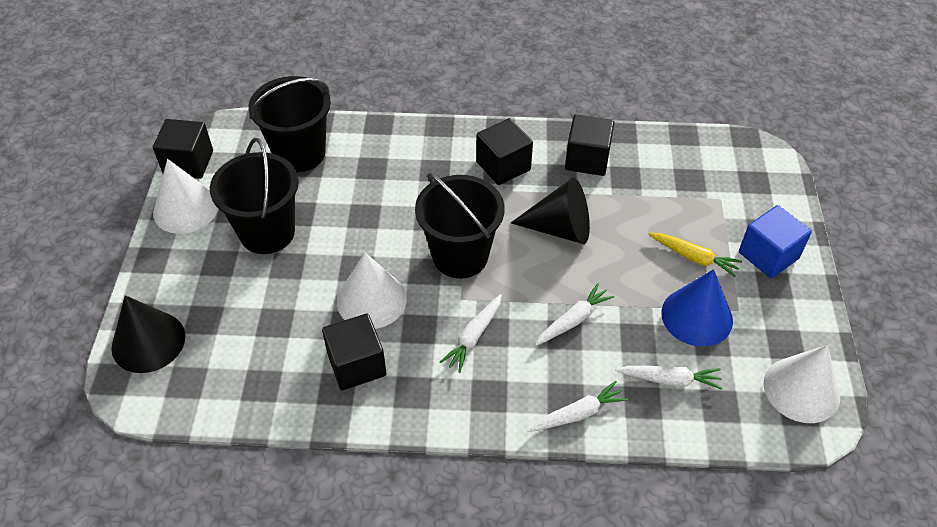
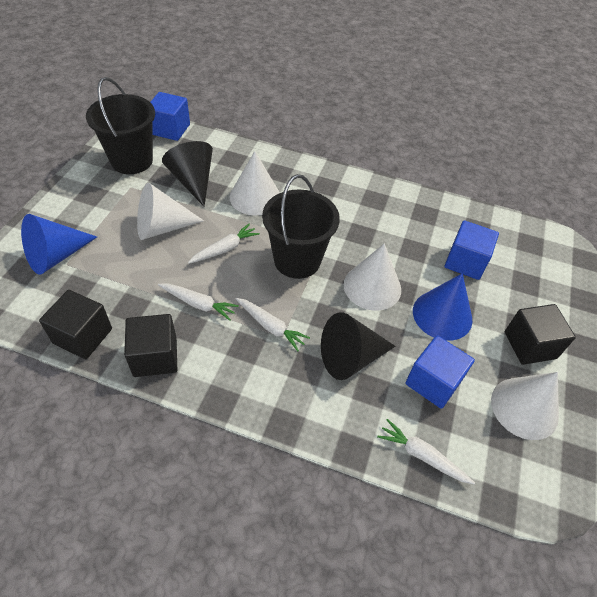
black bucket: [210,138,299,254] [249,76,331,172] [415,173,505,278] = 3 -> [86,77,155,174] [262,174,340,279] = 2
black cube: [153,119,213,179] [322,314,386,390] [476,118,533,185] [565,114,614,176] = 4 -> [39,290,112,359] [124,314,177,377] [505,304,576,365] = 3
blue cone: [661,269,733,347] = 1 -> [21,214,97,275] [413,273,472,341] = 2
blue cube: [739,205,812,279] = 1 -> [150,92,190,141] [406,335,475,409] [445,220,499,280] = 3
white cone: [153,159,218,234] [337,252,407,329] [764,345,840,423] = 3 -> [137,183,204,240] [229,151,280,216] [344,243,401,311] [491,372,559,440] = 4
yellow carrot: [648,233,742,277] = 1 -> none = 0

